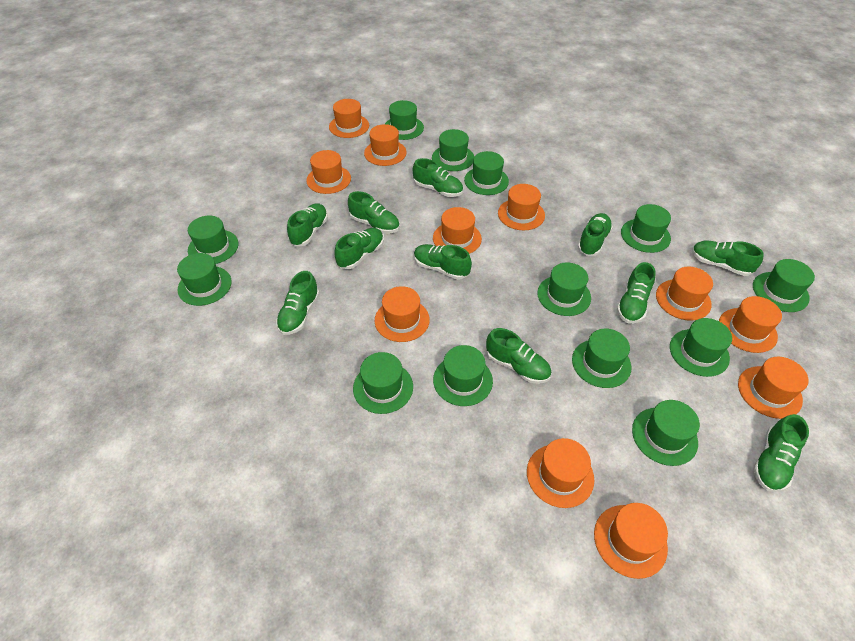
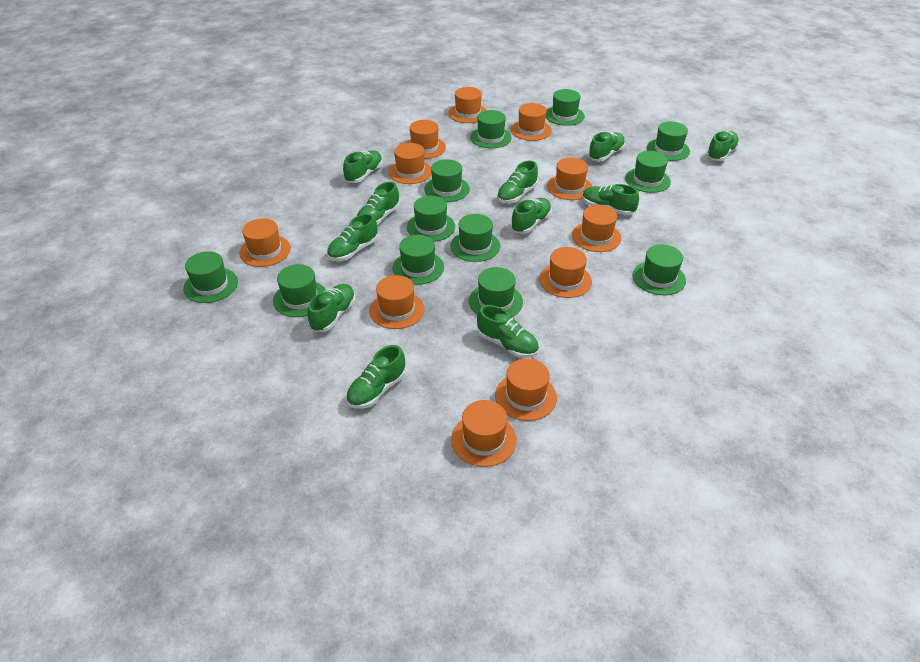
green hat: [177,253,232,306] [188,216,239,264] [353,352,413,414] [385,100,424,140] [432,129,474,171] [433,345,493,406] [464,151,509,195] [537,262,591,316] [572,329,631,388] [621,204,671,253] [632,400,700,466] [670,318,732,377] [753,259,815,312] = 13 -> [183,251,238,303] [273,264,326,317] [392,235,444,285] [407,196,455,242] [424,159,470,202] [450,214,500,262] [469,267,523,317] [470,110,512,148] [546,89,585,126] [625,151,671,193] [633,244,686,295] [647,121,690,161] = 12

